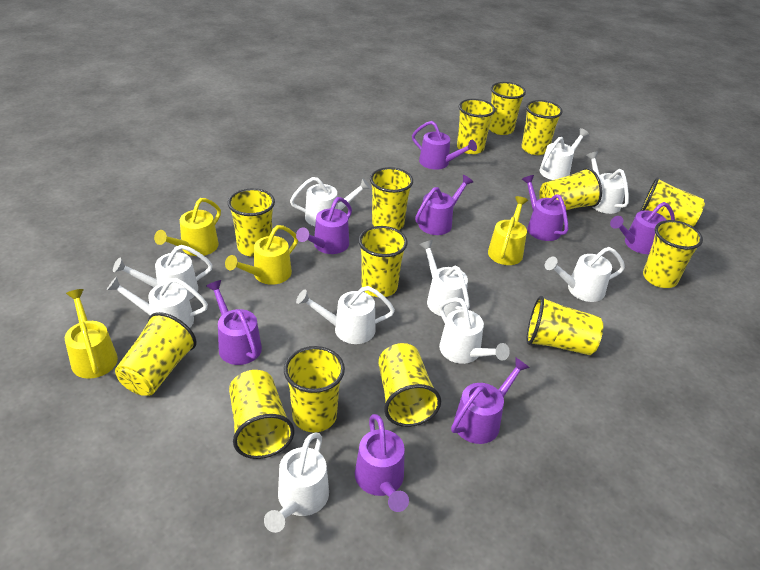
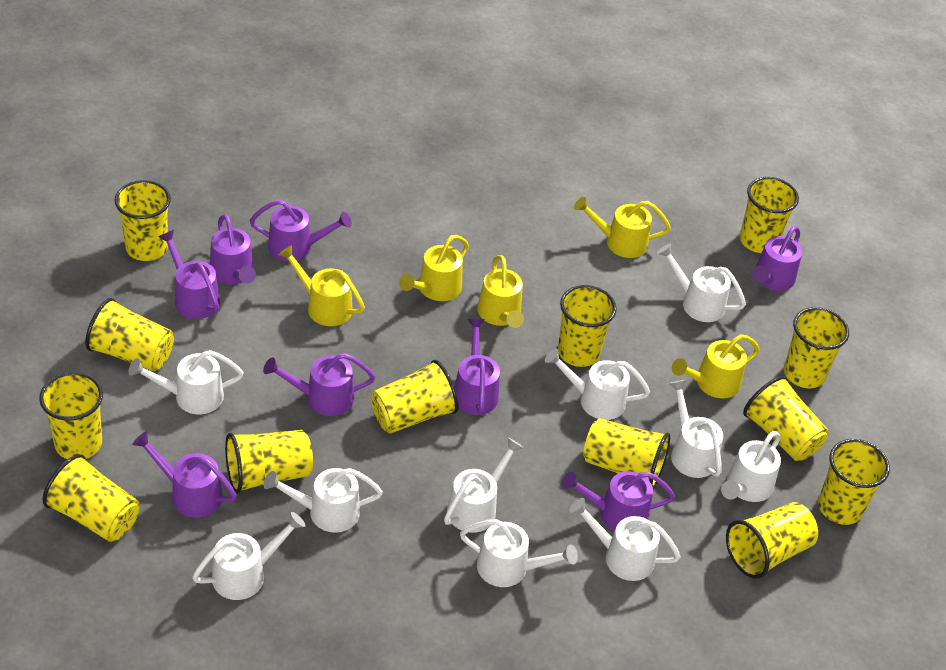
yellow cup: [115,312,197,396] [228,188,275,257] [229,370,295,459] [284,346,345,432] [358,226,408,297] [370,167,413,230] [378,343,441,427] [457,99,495,154] [489,82,526,135] [522,100,563,155] [526,296,603,355] [539,168,602,210] [640,177,705,227] [643,220,703,288] = 14 -> [39,372,103,459] [42,454,139,542] [85,298,174,371] [114,180,171,261] [225,430,313,494] [371,360,459,433] [558,285,617,367] [583,418,670,489] [726,502,818,579] [740,177,799,253] [743,376,829,461] [784,307,849,388] [818,439,890,525] = 13
yellow watering can: [65,289,118,379] [154,198,221,256] [225,225,298,285] [488,196,528,265] = 4 -> [278,245,365,326] [399,235,469,301] [477,255,524,328] [574,197,671,258] [672,334,760,398] = 5

